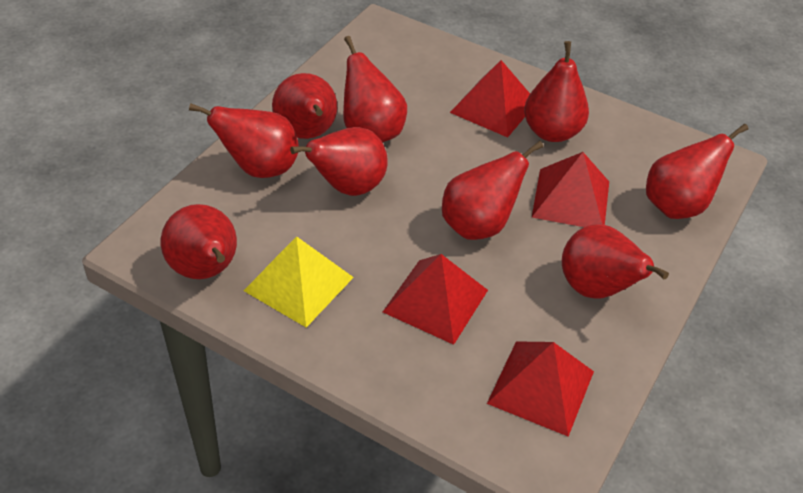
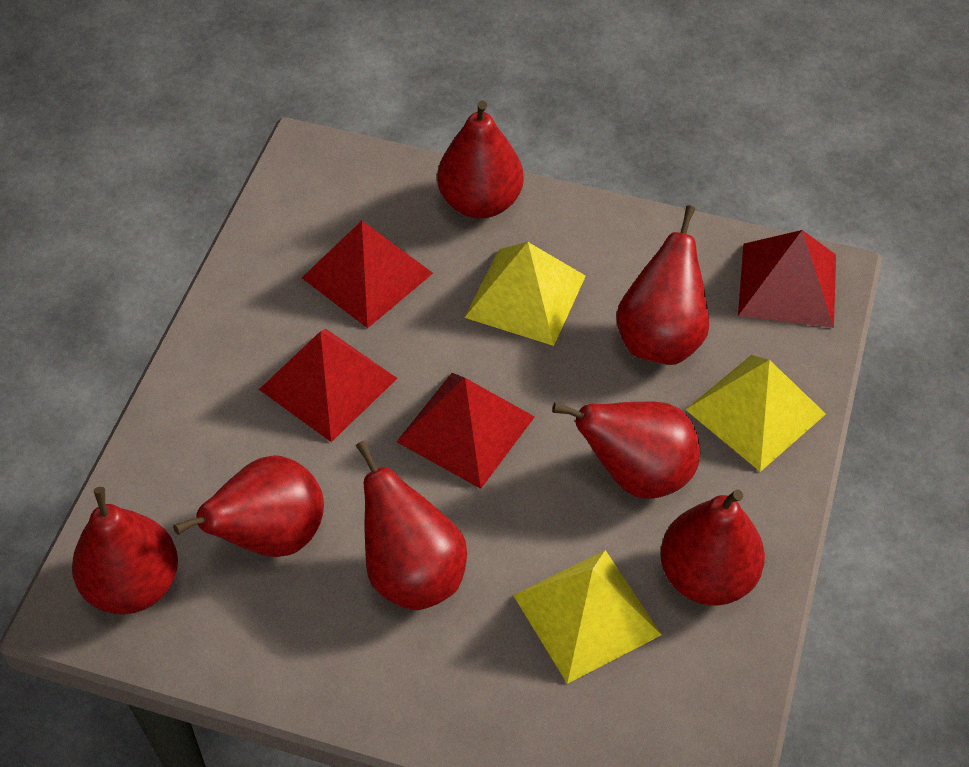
red pear: [161,204,237,279] [189,103,299,178] [272,73,337,139] [290,127,388,196] [343,36,407,142] [442,141,543,240] [524,41,589,142] [562,224,669,299] [646,124,749,219] = 9 -> [72,487,178,615] [173,455,324,557] [356,441,467,610] [437,101,524,219] [552,401,700,499] [616,205,709,365] [660,489,765,605] = 7
yellow pyramid: [243,236,354,327] = 1 -> [464,242,586,346] [513,550,662,684] [685,355,826,472] = 3

